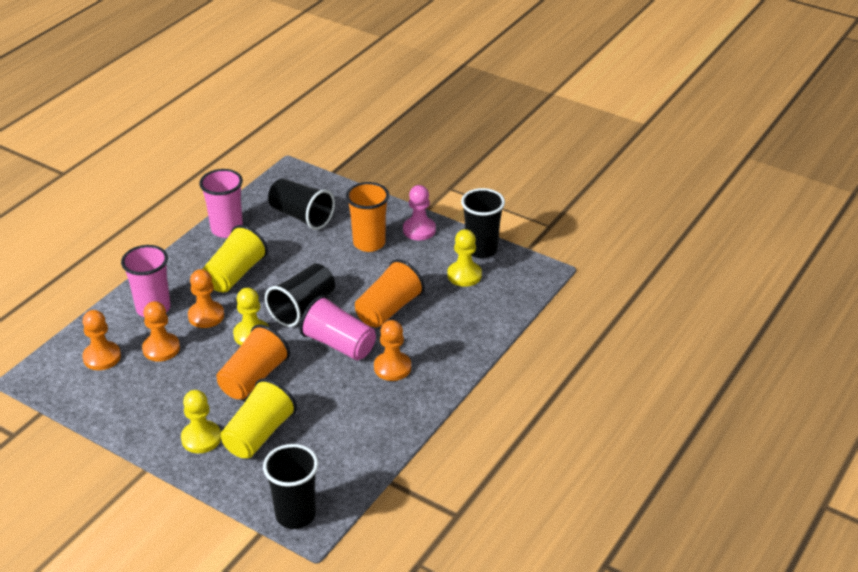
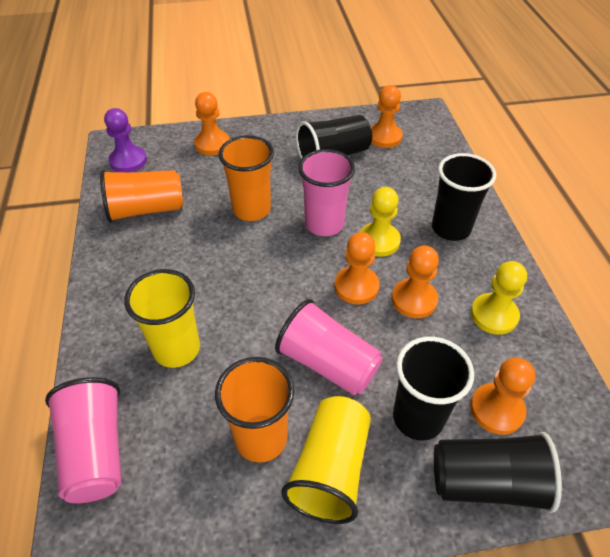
orange pawn: [82,310,121,370] [142,301,180,362] [188,269,224,328] [374,320,411,381] = 4 -> [194,92,230,155] [335,232,380,304] [371,85,403,148] [392,245,439,318] [470,357,535,435] = 5
pink pawn: [403,185,436,240] = 1 -> none = 0
purple pawn: none = 0 -> [104,108,147,172] = 1
yellow pawn: [181,390,221,453] [233,288,269,345] [447,229,482,287] = 3 -> [360,187,401,257] [471,261,527,335] = 2

